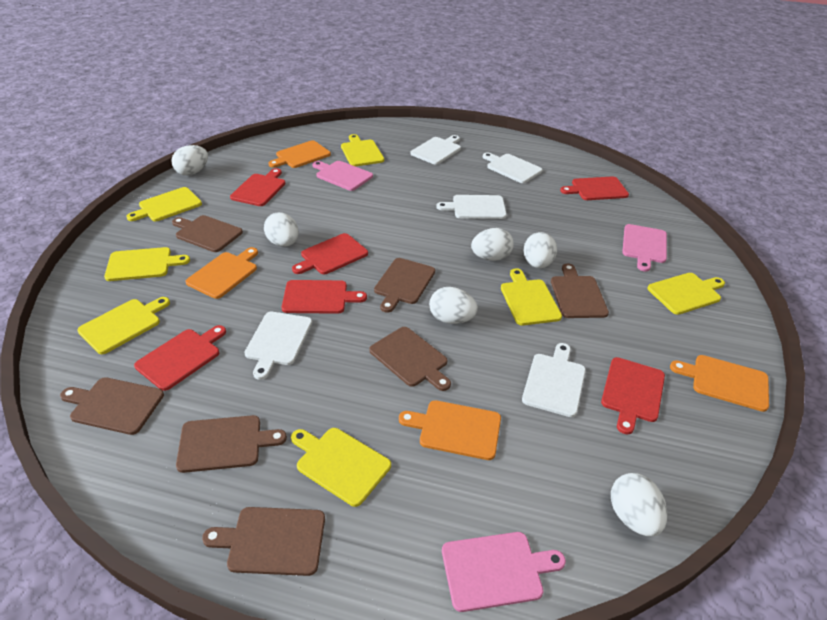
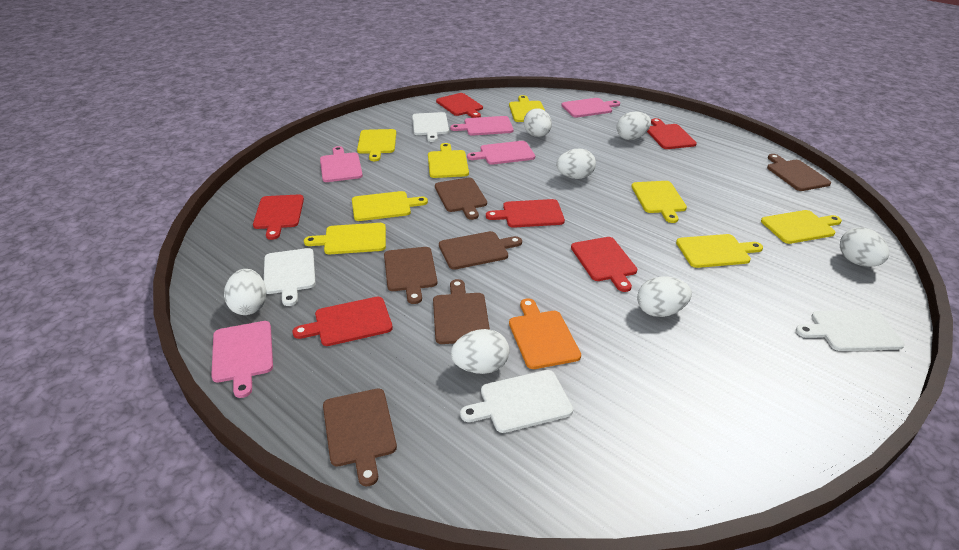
brown cutting board: [60,377,164,435] [172,215,243,252] [176,415,287,473] [202,507,325,576] [369,327,451,391] [374,258,435,313] [551,263,609,318] = 7 -> [323,388,397,486] [384,247,437,304] [433,279,490,344] [435,178,487,220] [439,231,522,270] [767,154,831,191] = 6
orange cutting board: [185,247,258,299] [268,140,331,168] [399,400,501,460] [670,355,769,412] = 4 -> [509,298,581,369] = 1
pink cutting board: [312,161,373,191] [442,532,566,612] [622,224,667,272] = 3 -> [211,321,273,398] [320,146,363,182] [450,116,513,136] [467,141,535,165] [561,98,620,117] = 5
white cutting board: [244,312,312,380] [410,135,461,165] [436,195,507,219] [483,152,543,183] [522,343,586,417] = 5 -> [264,248,316,306] [412,112,449,142] [460,370,573,433] [796,310,905,351] = 4
white egg: [171,145,208,175] [264,212,299,247] [429,287,478,324] [471,228,514,261] [524,232,557,268] [611,473,667,537] = 6 -> [224,269,266,315] [451,329,509,374] [524,108,552,137] [556,149,596,179] [616,111,651,140] [637,277,692,317] [840,227,889,267] = 7
yellow cutting board: [77,297,170,354] [104,247,190,281] [126,187,202,221] [291,428,391,507] [341,134,384,167] [501,268,562,325] [647,273,725,315] = 7 -> [304,223,386,254] [352,191,428,221] [357,129,396,161] [428,143,469,178] [509,95,545,122] [631,181,687,223] [676,234,763,268] [761,210,842,244] = 8

